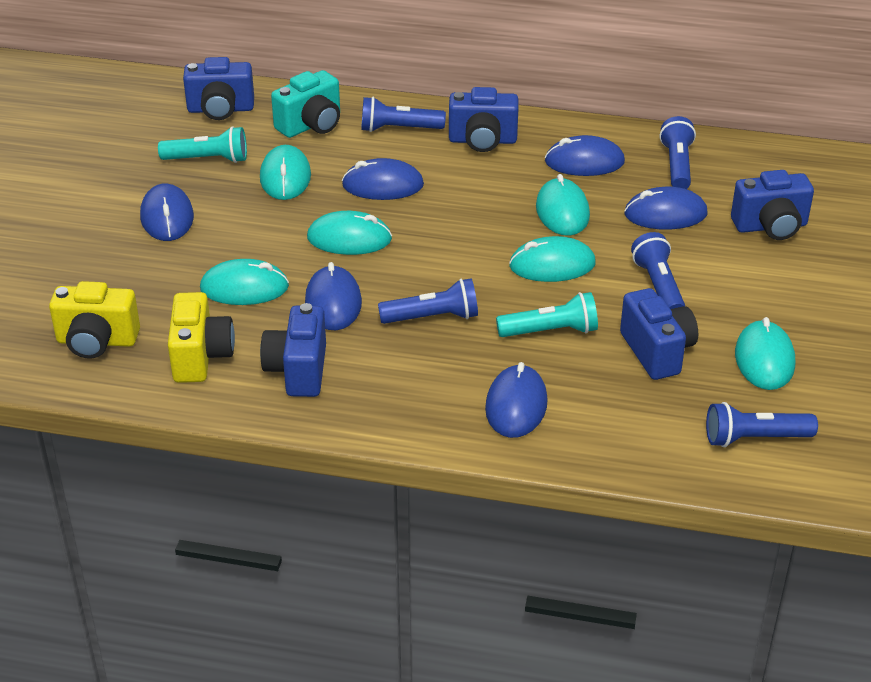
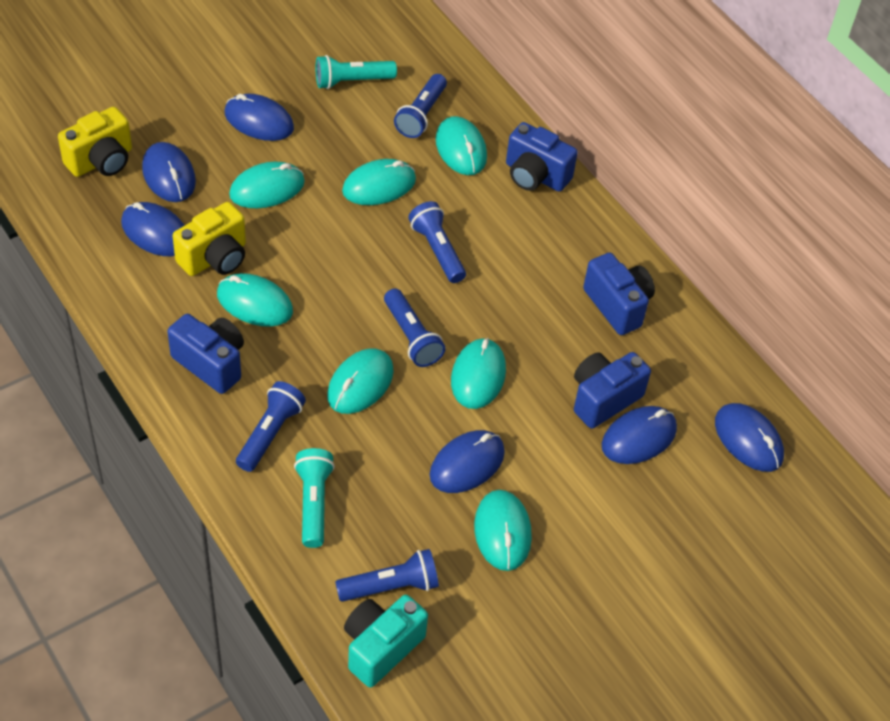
blue camera: [183,57,254,120] [260,303,326,397] [449,87,518,152] [620,288,698,380] [731,170,814,240] = 5 -> [167,314,244,394] [506,122,578,192] [574,352,651,429] [583,253,655,335] = 4
turquoise mouse: [200,259,289,305] [260,145,311,200] [307,211,392,255] [509,236,596,282] [536,174,590,236] [735,317,795,390] = 6 -> [217,273,293,327] [229,162,305,208] [327,348,394,414] [342,159,416,205] [436,116,487,175] [451,338,506,409] [474,490,532,571] = 7

